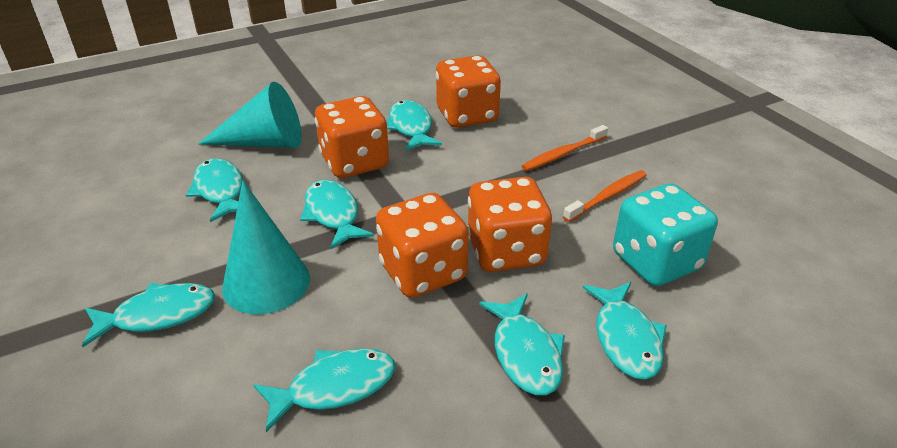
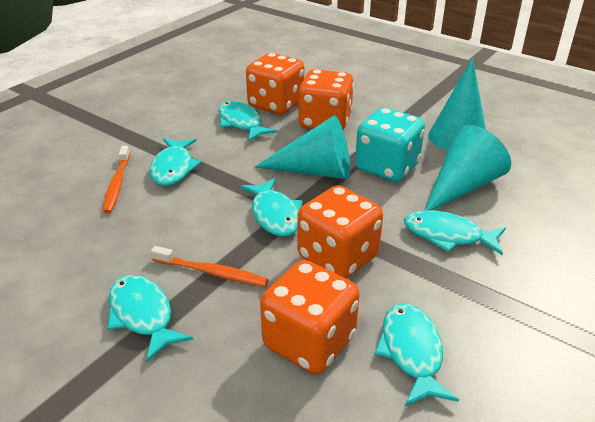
turquoise cone: [198,82,302,148] [222,181,310,314] = 2 -> [254,115,350,179] [425,125,511,211] [429,58,486,151] = 3
turquoise fish: [82,283,215,347] [186,158,243,222] [253,348,395,432] [300,180,374,249] [387,100,442,151] [479,293,565,395] [583,282,667,380] = 7 -> [107,275,193,362] [150,138,201,186] [218,101,277,142] [241,178,303,237] [374,303,459,406] [404,210,506,255] = 6

